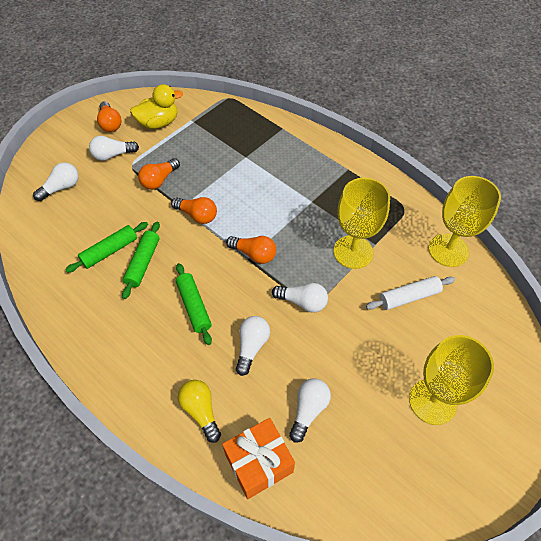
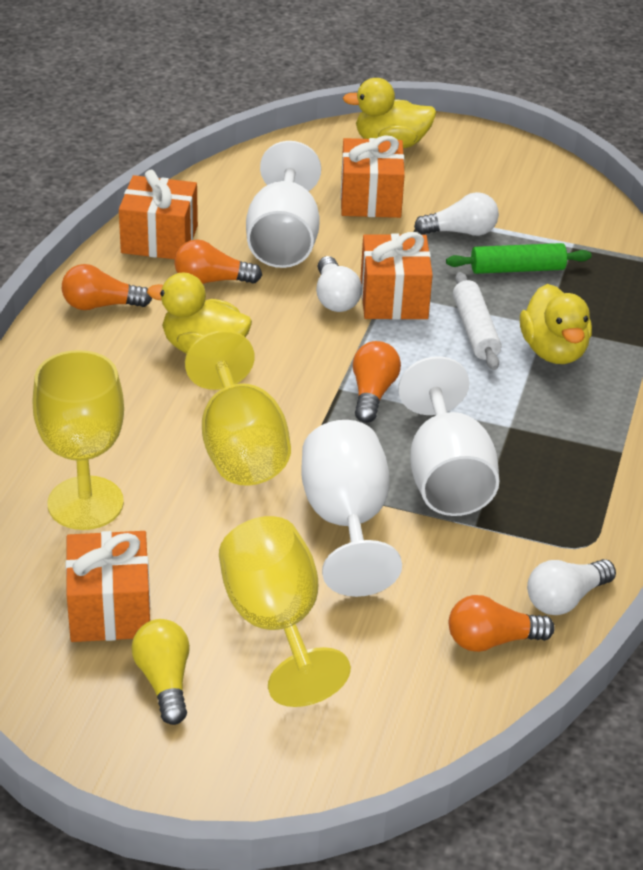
green rolling pin: [66,222,148,273] [122,221,160,299] [176,263,212,345] = 3 -> [446,243,591,274] = 1
orange gift: [222,418,295,499] = 1 -> [66,531,150,642] [119,170,198,259] [341,135,405,218] [360,232,433,320] = 4
white goblet: none = 0 -> [246,141,321,268] [301,420,402,597] [398,356,499,516] = 3
white light bulb: [33,162,79,201] [89,136,139,161] [236,316,270,376] [272,283,328,313] [289,379,331,443] = 5 -> [316,256,362,312] [414,192,499,236] [527,559,616,615] = 3
yellow duck: [130,84,183,129] = 1 -> [147,273,252,354] [343,78,437,149] [520,284,592,364] = 3

